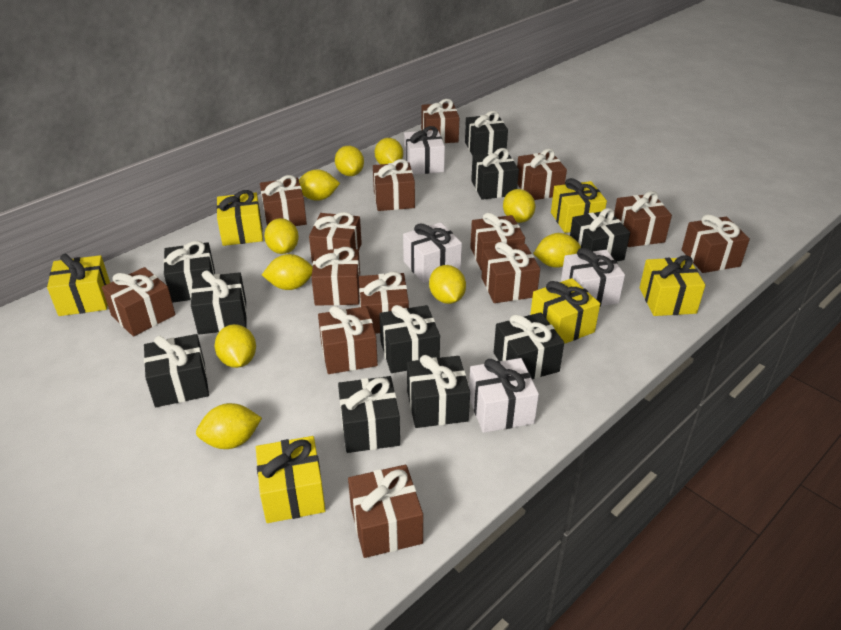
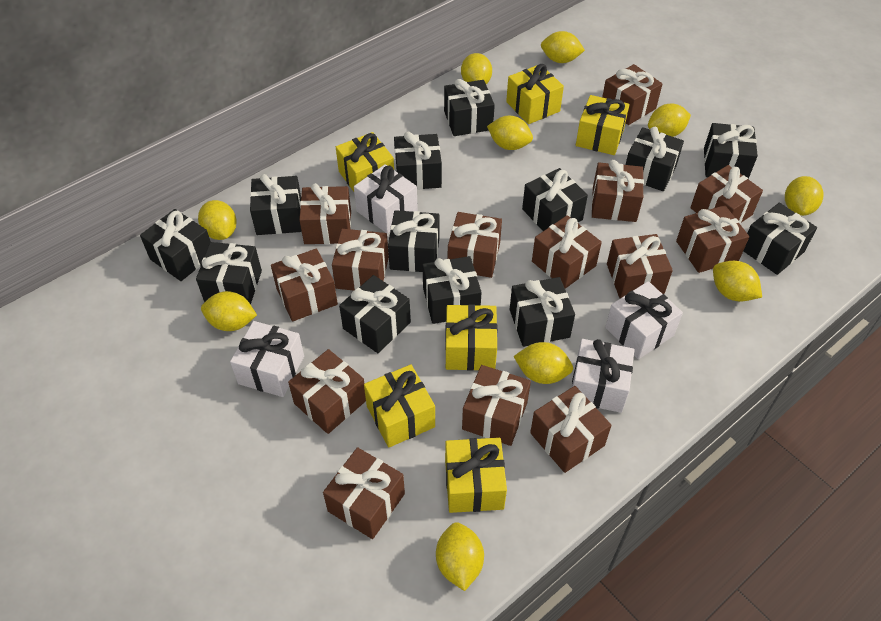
black gift: [144,334,209,407] [163,241,215,303] [191,270,247,335] [338,376,400,453] [379,305,440,373] [407,355,470,428] [465,111,508,156] [471,148,519,200] [494,312,564,379] [570,208,630,262] = 10 -> [140,209,211,281] [196,242,262,305] [250,174,302,235] [339,275,411,353] [388,210,439,272] [394,132,442,190] [422,256,482,324] [444,79,495,136] [510,277,575,347] [522,168,588,231] [626,127,684,191] [704,123,758,179] [744,203,817,275] = 13

